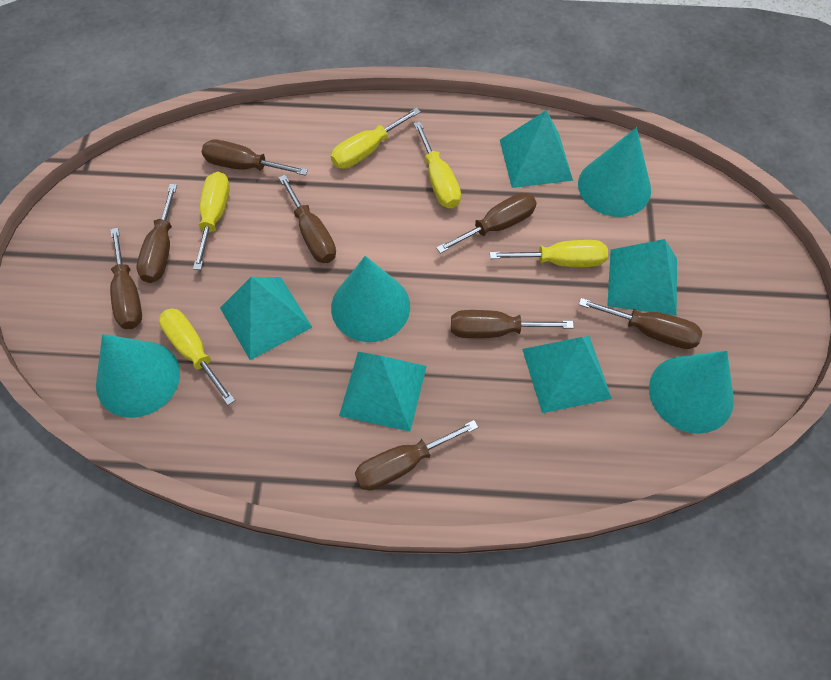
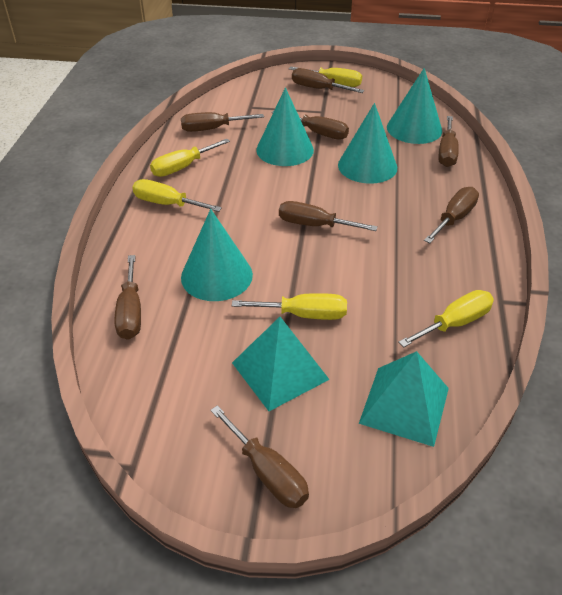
turquoise pyramid: [220,277,312,360] [339,352,427,431] [500,110,573,188] [522,336,612,413] [607,239,677,316] = 5 -> [232,317,330,411] [359,351,449,447] = 2

